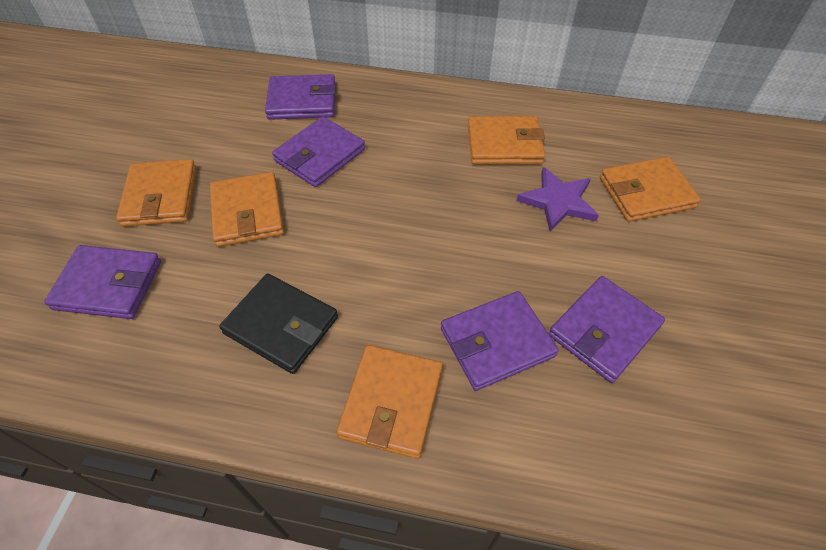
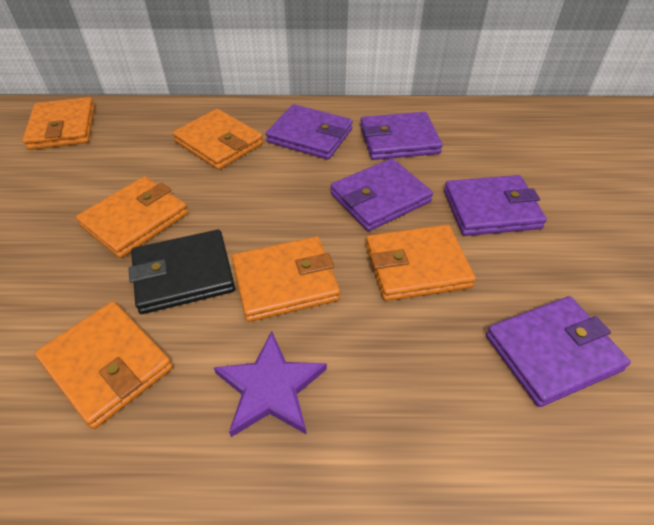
orange wallet: [116,159,197,227] [210,172,284,247] [336,345,443,459] [468,116,545,165] [600,157,701,222] = 5 -> [22,97,95,150] [35,301,173,429] [76,176,188,258] [172,109,263,170] [232,236,340,322] [366,225,476,301] = 6

